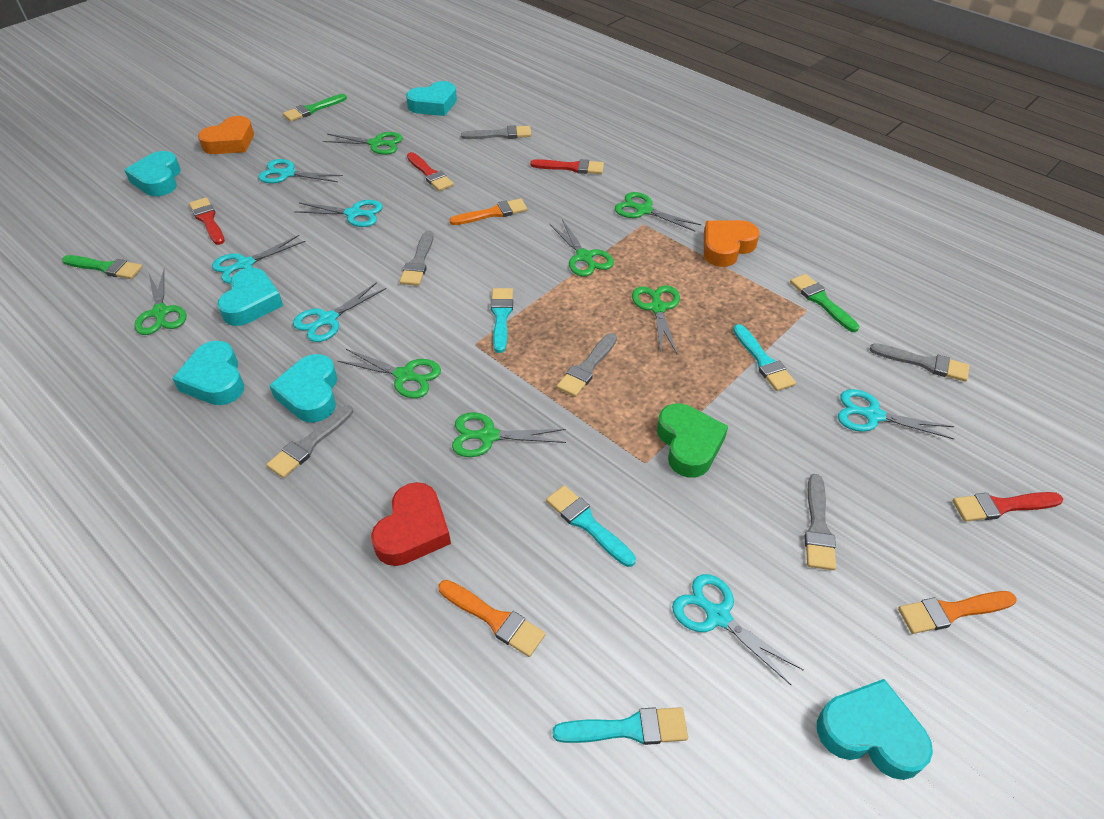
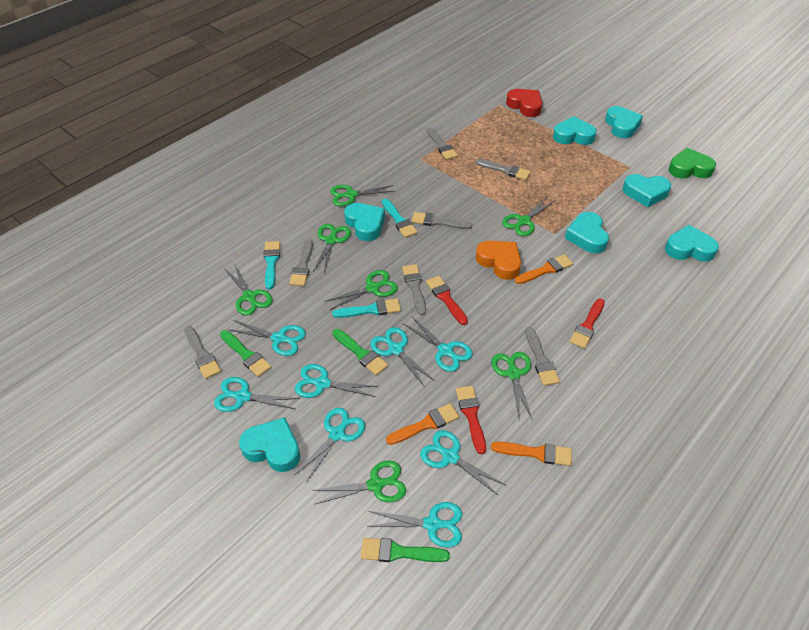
grey brush: [266,405,353,478] [400,231,433,286] [461,125,531,139] [557,333,617,397] [805,474,836,570] [869,343,970,382] = 6 -> [184,326,221,379] [289,239,313,286] [402,264,426,315] [411,212,473,229] [427,127,458,160] [476,159,531,180] [525,327,560,386] = 7
orange heart: [198,116,254,154] [704,220,760,267] = 2 -> [476,241,521,280] = 1
red brush: [189,198,225,245] [407,152,454,191] [530,159,604,174] [953,492,1063,522] = 4 -> [426,276,468,325] [456,386,486,454] [569,298,605,349] = 3
turquoise brush: [491,288,513,353] [546,485,636,567] [552,707,688,745] [733,324,796,391] = 4 -> [263,241,280,289] [332,299,401,318] [382,199,418,238] = 3
turquoise heart: [124,151,181,196] [172,341,244,405] [217,268,283,326] [269,354,338,422] [406,81,457,116] [817,679,933,780] = 6 -> [239,417,300,472] [344,203,385,241] [553,116,596,145] [565,212,609,253] [605,106,643,138] [623,174,671,207] [665,225,719,262] = 7
turquoise scissors: [212,235,306,283] [259,159,343,183] [293,282,386,342] [294,200,383,227] [672,574,804,686] [838,389,954,439] = 6 -> [214,377,300,412] [230,320,306,356] [294,408,365,483] [295,364,379,398] [369,502,462,548] [370,327,435,387] [404,317,473,372] [420,430,506,495] = 8

